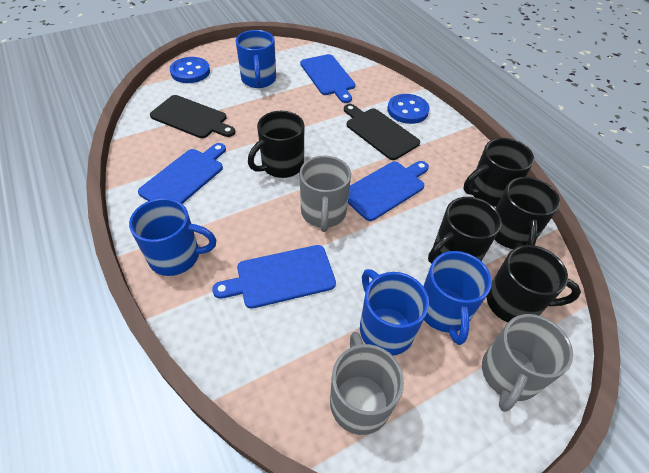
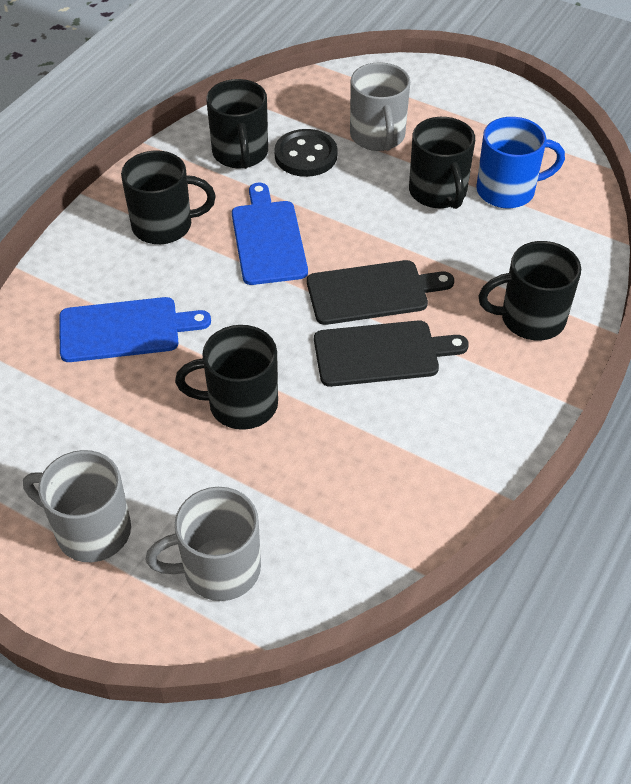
black button: none = 0 -> [274,129,338,177] = 1
blue button: [170,57,210,83] [387,94,430,124] = 2 -> none = 0
blue cutting board: [138,143,226,204] [212,245,336,309] [300,54,355,103] [348,161,429,221] = 4 -> [59,297,211,362] [232,183,308,285] = 2
blue mug: [129,198,217,276] [236,30,276,88] [360,269,429,356] [423,251,492,345] = 4 -> [476,117,565,208] = 1

